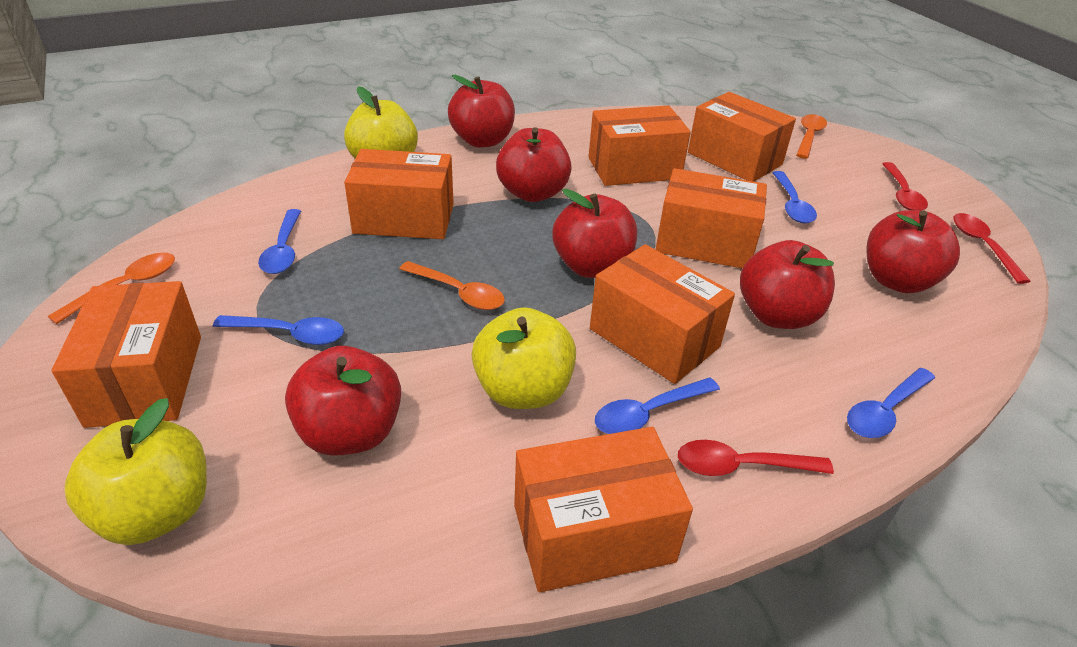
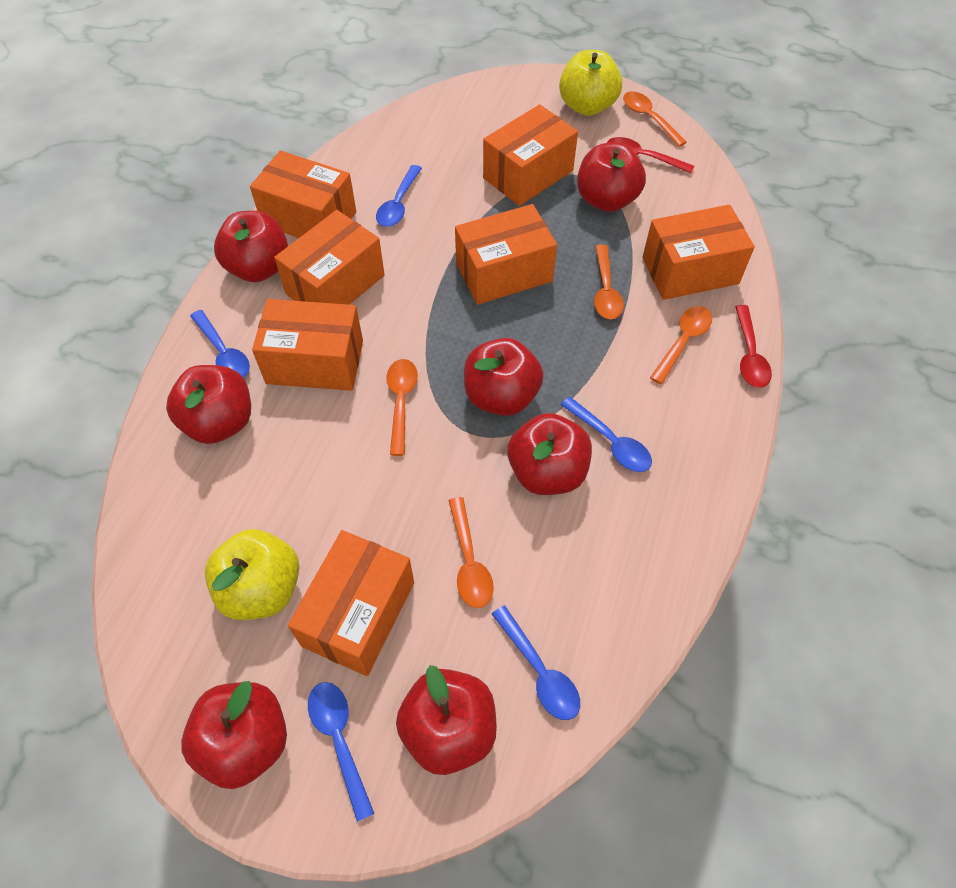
orange spoon: [48,253,175,324] [399,261,505,310] [796,114,827,159] = 3 -> [386,359,418,456] [448,497,494,608] [594,245,624,319] [623,92,687,147] [650,306,712,384] = 5
red apple: [285,346,401,456] [448,75,515,148] [496,127,572,202] [553,189,637,278] [740,240,835,329] [867,210,960,293] = 6 -> [166,365,251,444] [181,681,287,789] [214,211,288,282] [396,665,497,775] [464,338,543,416] [507,413,592,495] [577,143,646,212] = 7
red spoon: [678,440,834,476] [882,162,928,211] [953,213,1031,284] = 3 -> [607,137,694,174] [735,305,772,388] = 2
yellow apple: [65,398,207,545] [344,86,418,159] [471,307,576,409] = 3 -> [205,529,300,620] [559,50,622,116] = 2

